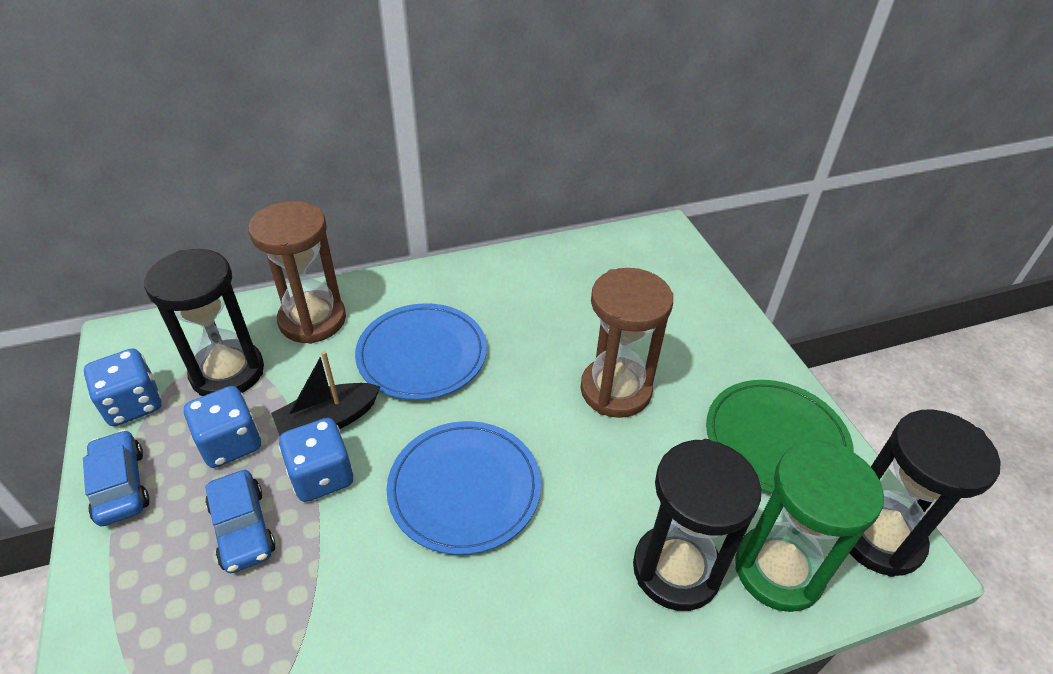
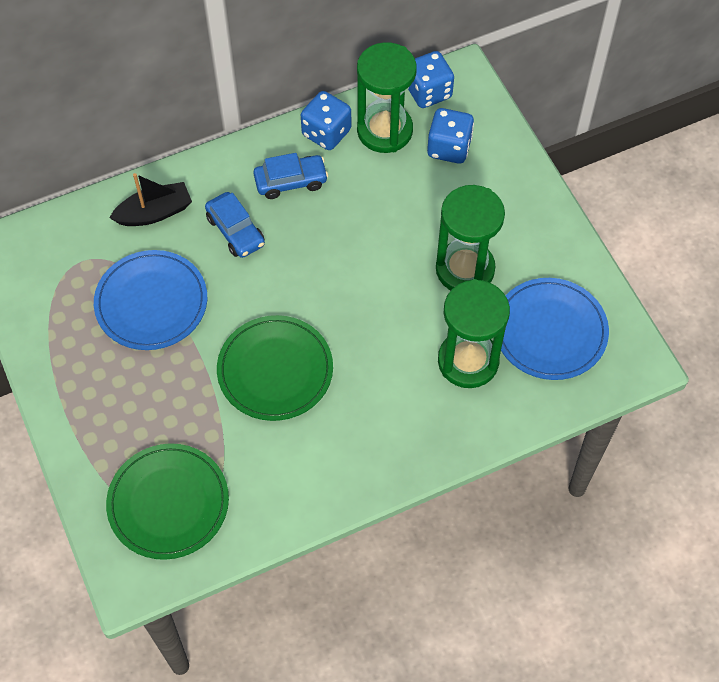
black hourglass: [144,249,264,396] [633,439,761,611] [849,409,1001,577] = 3 -> none = 0
brown hourglass: [248,201,346,344] [580,268,673,418] = 2 -> none = 0
green hourglass: [735,441,884,612] = 1 -> [357,42,417,153] [436,185,505,290] [438,279,510,388] = 3
green plate: [706,380,854,494] = 1 -> [106,443,229,560] [217,315,333,421] = 2

